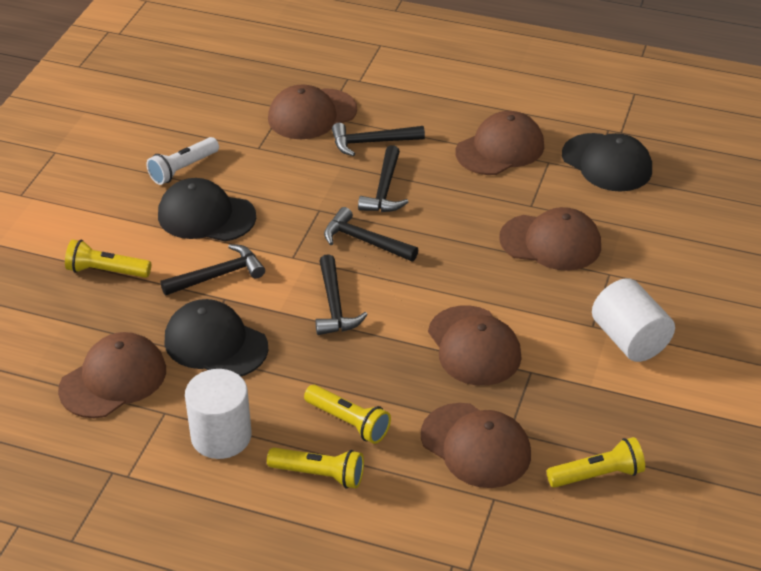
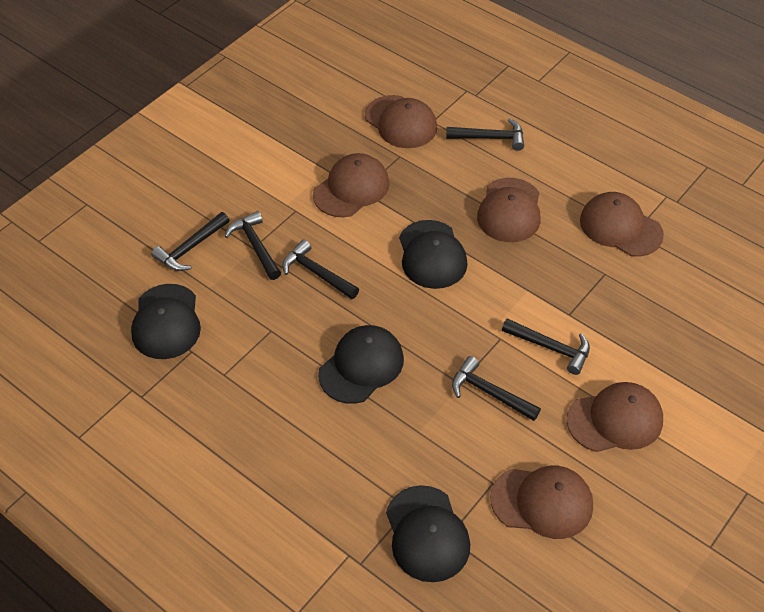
black cap: [158,178,256,242] [164,299,268,376] [562,133,652,192] = 3 -> [131,284,201,359] [318,325,404,404] [386,485,470,582] [399,220,468,289] = 4
black hammer: [160,244,265,295] [315,254,368,335] [324,207,418,261] [332,123,425,156] [358,145,408,212] = 5 -> [151,212,229,271] [225,211,281,280] [282,239,359,299] [446,118,524,151] [452,356,541,421] [502,318,590,375] = 6
white cylinder: [185,369,252,459] [592,278,675,362] = 2 -> none = 0
white flashlight: [147,137,219,185] = 1 -> none = 0
yellow flashlight: [65,239,151,278] [267,447,364,489] [304,385,391,444] [547,437,645,488] = 4 -> none = 0

